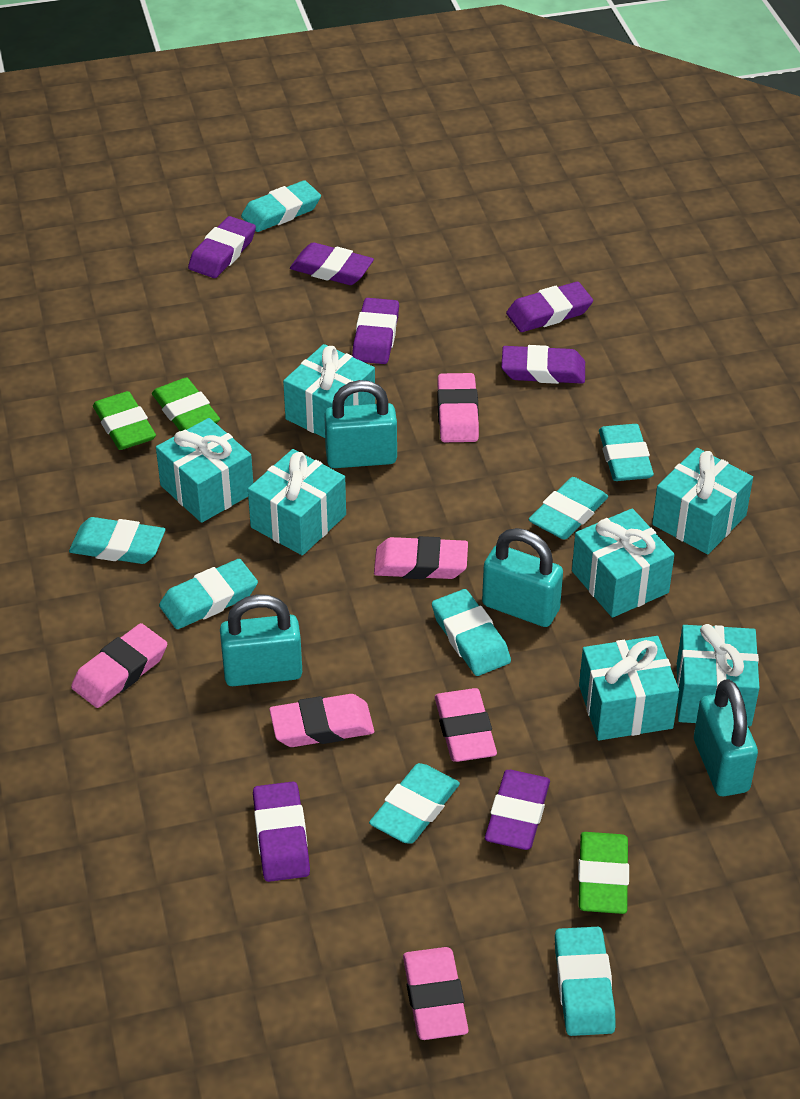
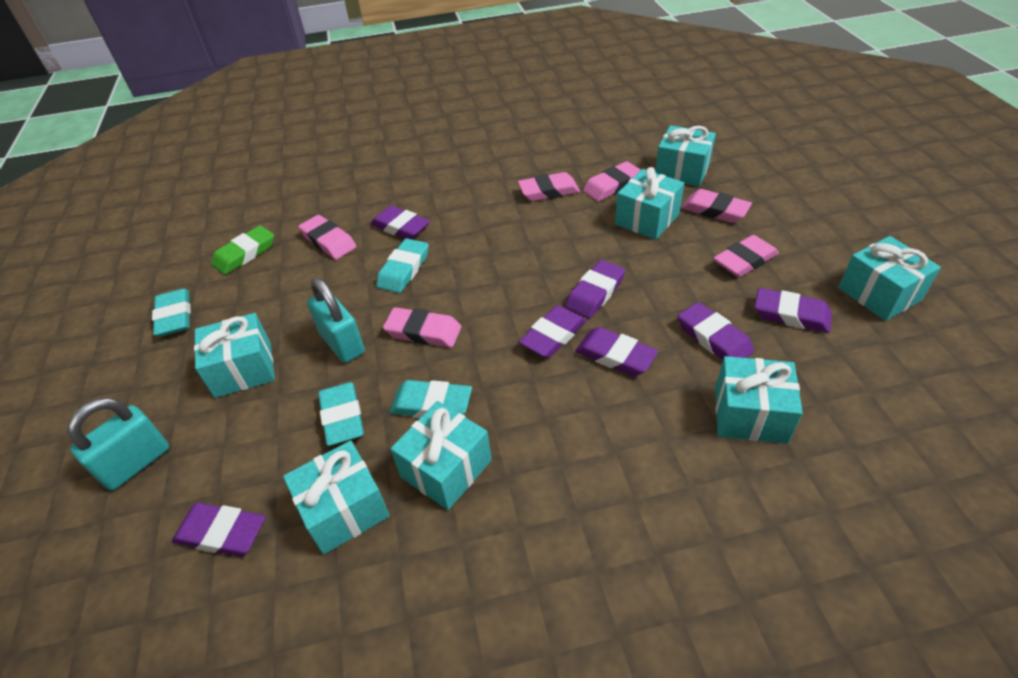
green eraser: [93,391,156,450] [152,377,220,431] [578,832,629,914] = 3 -> [211,225,274,275] = 1
turquoise eraser: [69,517,165,564] [159,559,258,629] [241,180,321,232] [369,763,460,844] [432,589,511,676] [529,477,608,540] [555,927,616,1036] [599,424,654,481] = 8 -> [152,289,191,337] [318,382,364,446] [376,238,429,293] [390,380,472,418] = 4
turquoise padlock: [220,594,302,686] [324,380,397,468] [482,528,563,627] [694,679,758,796] = 4 -> [67,397,169,490] [307,278,365,363] = 2

